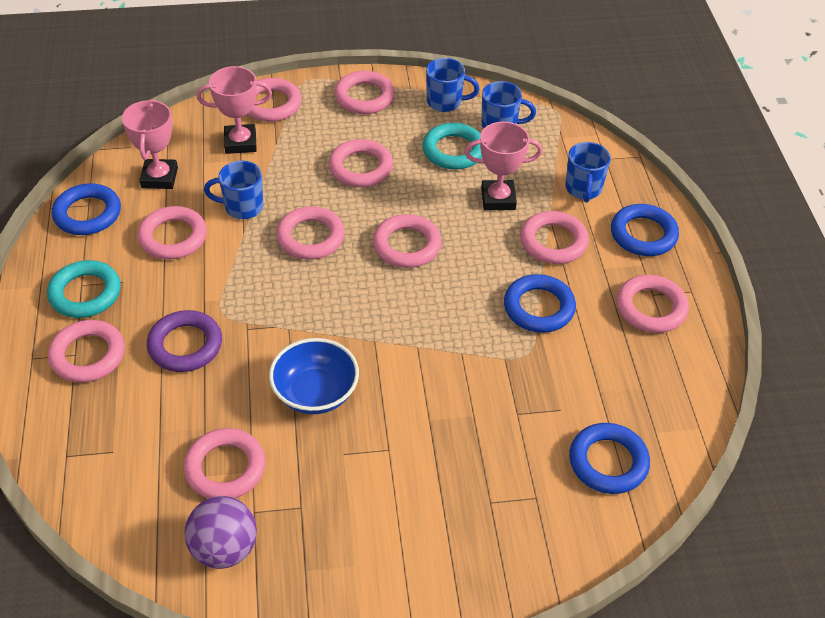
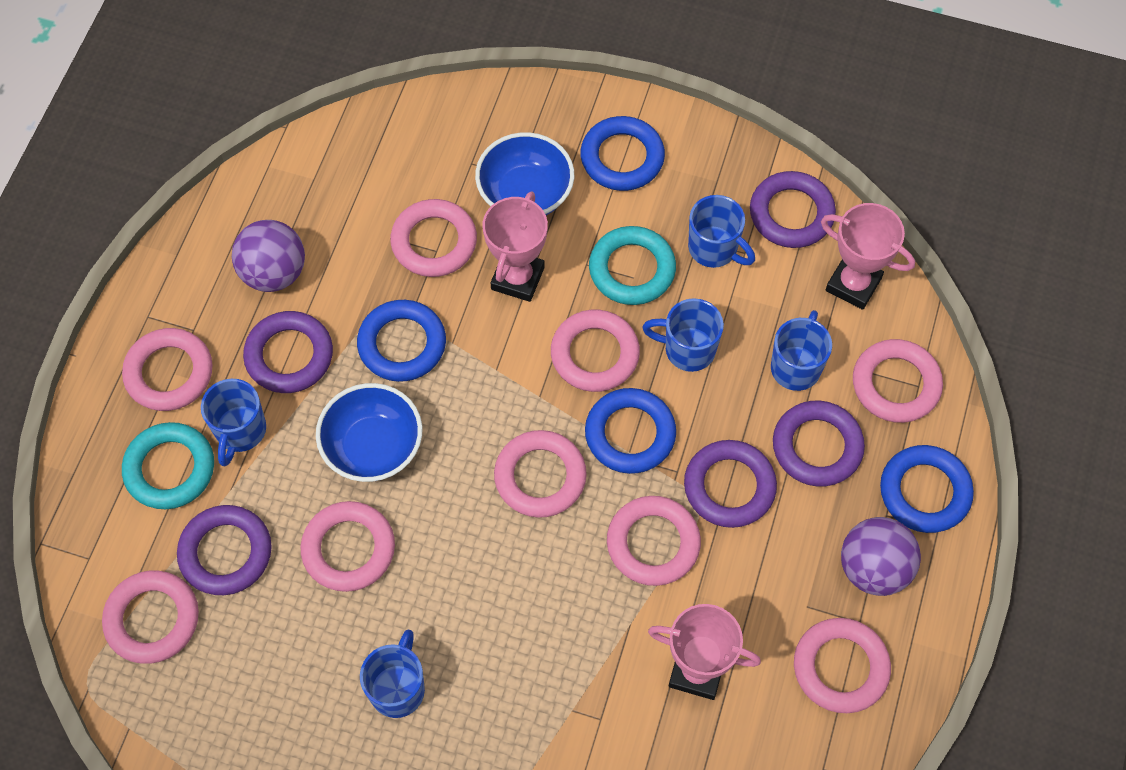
blue bowl: [269,338,359,414] = 1 -> [316,383,422,482] [475,132,574,215] = 2
blue mug: [204,161,263,219] [426,58,480,112] [482,81,536,129] [565,142,611,202] = 4 -> [201,379,266,466] [360,630,425,718] [642,298,724,372] [688,195,755,268] [771,310,832,391] = 5
pink ring: [48,320,125,383] [137,206,207,259] [183,428,266,499] [247,78,301,122] [276,206,345,260] [329,139,393,187] [334,71,395,114] [373,214,442,268] [520,211,589,264] [616,275,689,333] = 10 -> [102,570,199,664] [122,328,213,411] [300,501,395,592] [390,199,477,277] [494,430,587,518] [551,310,640,392] [607,496,701,586] [794,618,891,713] [853,339,943,423] = 9
purple ball: [184,496,257,569] = 1 -> [232,220,305,292] [841,517,921,596] = 2
purple ring: [147,310,222,372] = 1 -> [177,505,272,595] [243,311,333,393] [684,440,777,528] [750,171,836,248] [773,401,865,487] = 5

